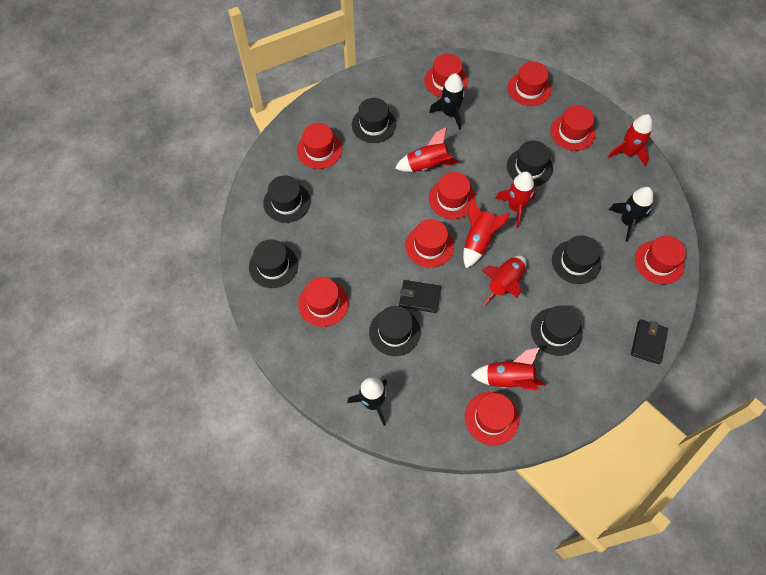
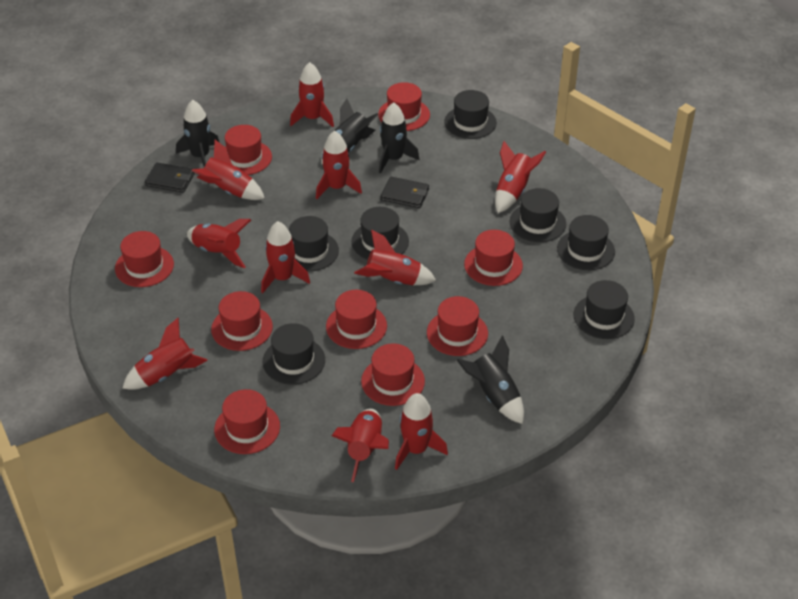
black rocket: [347,377,387,426] [429,73,465,130] [608,187,653,242] = 3 -> [176,100,219,167] [321,99,378,165] [379,102,419,173] [457,336,524,424] = 4
red rocket: [395,127,459,172] [463,199,510,268] [471,348,545,390] [482,256,527,306] [495,172,536,227] [608,114,653,166] = 6 -> [122,318,208,390] [187,219,251,268] [192,140,265,200] [261,221,310,293] [290,62,334,127] [316,131,362,199] [332,408,389,483] [354,230,436,285] [395,393,448,470] [495,141,546,213] = 10

